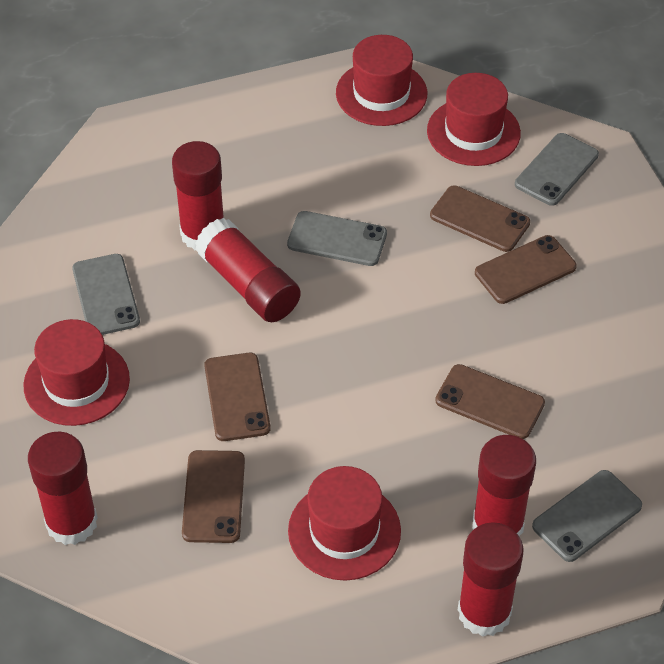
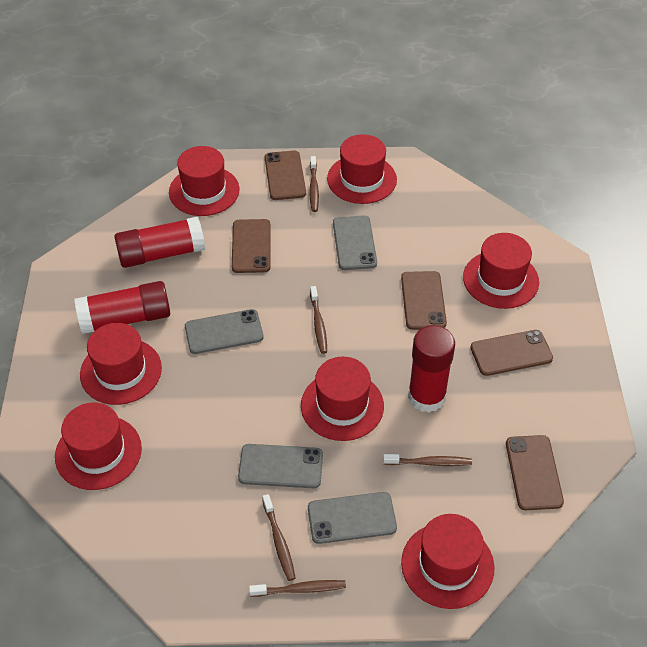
brown toothbrush: none = 0 -> [249,580,346,597] [262,494,296,581] [309,156,319,212] [310,286,327,354] [383,454,472,466] = 5
red glue stick: [28,432,98,545] [172,141,224,250] [195,218,301,322] [458,522,524,637] [472,435,536,537] = 5 -> [74,281,170,334] [115,217,205,268] [408,325,455,413] = 3
red hat: [23,319,130,426] [288,466,401,581] [336,35,427,126] [427,73,521,166] = 4 -> [55,403,142,490] [80,323,162,405] [169,146,239,216] [301,357,384,441] [327,134,397,204] [401,514,494,609] [463,233,539,309] = 7

